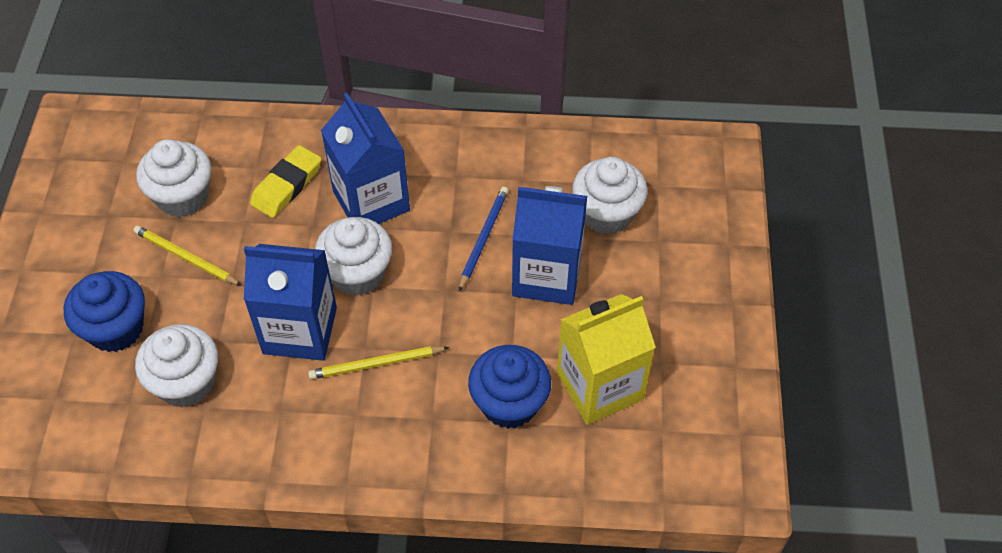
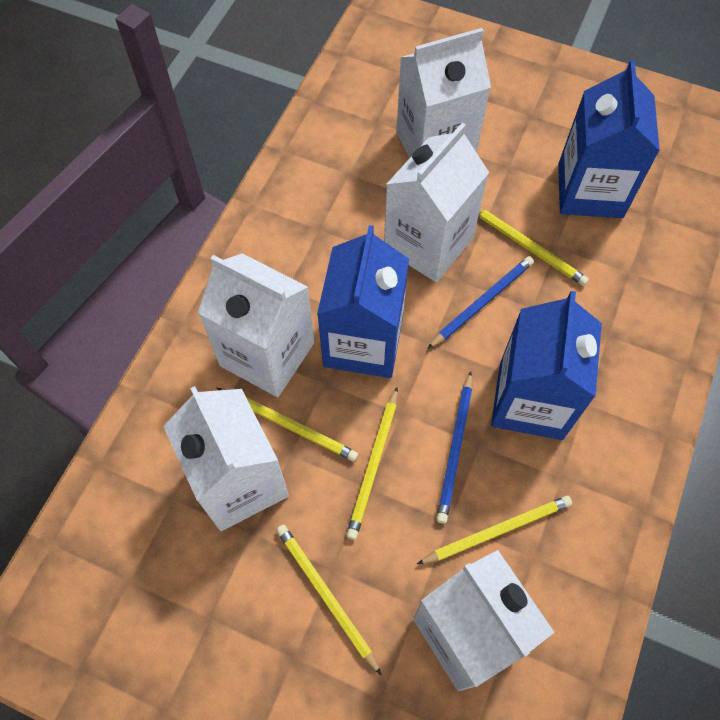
blue cupcake: [64,271,145,352] [468,345,551,429] = 2 -> none = 0
blue pencil: [459,187,509,291] = 1 -> [427,256,534,349] [436,371,472,524] = 2
white carton: none = 0 -> [163,386,289,531] [198,254,314,397] [384,123,489,282] [396,28,491,158] [413,550,555,691] = 5
white cupcake: [135,324,218,407] [136,139,211,217] [315,217,392,296] [572,157,648,235] = 4 -> none = 0
yellow carton: [557,294,656,425] = 1 -> none = 0
yellow eraser: [250,145,321,218] = 1 -> none = 0
yellow pencil: [133,225,242,286] [308,346,449,380] = 2 -> [217,388,358,462] [276,525,381,675] [346,387,398,540] [417,496,572,564] [478,208,589,286] = 5

